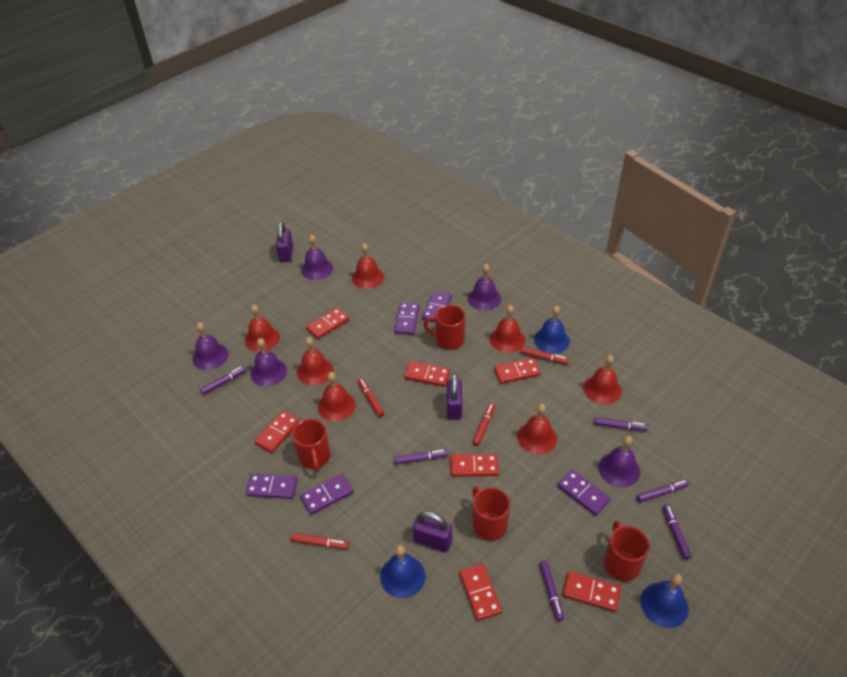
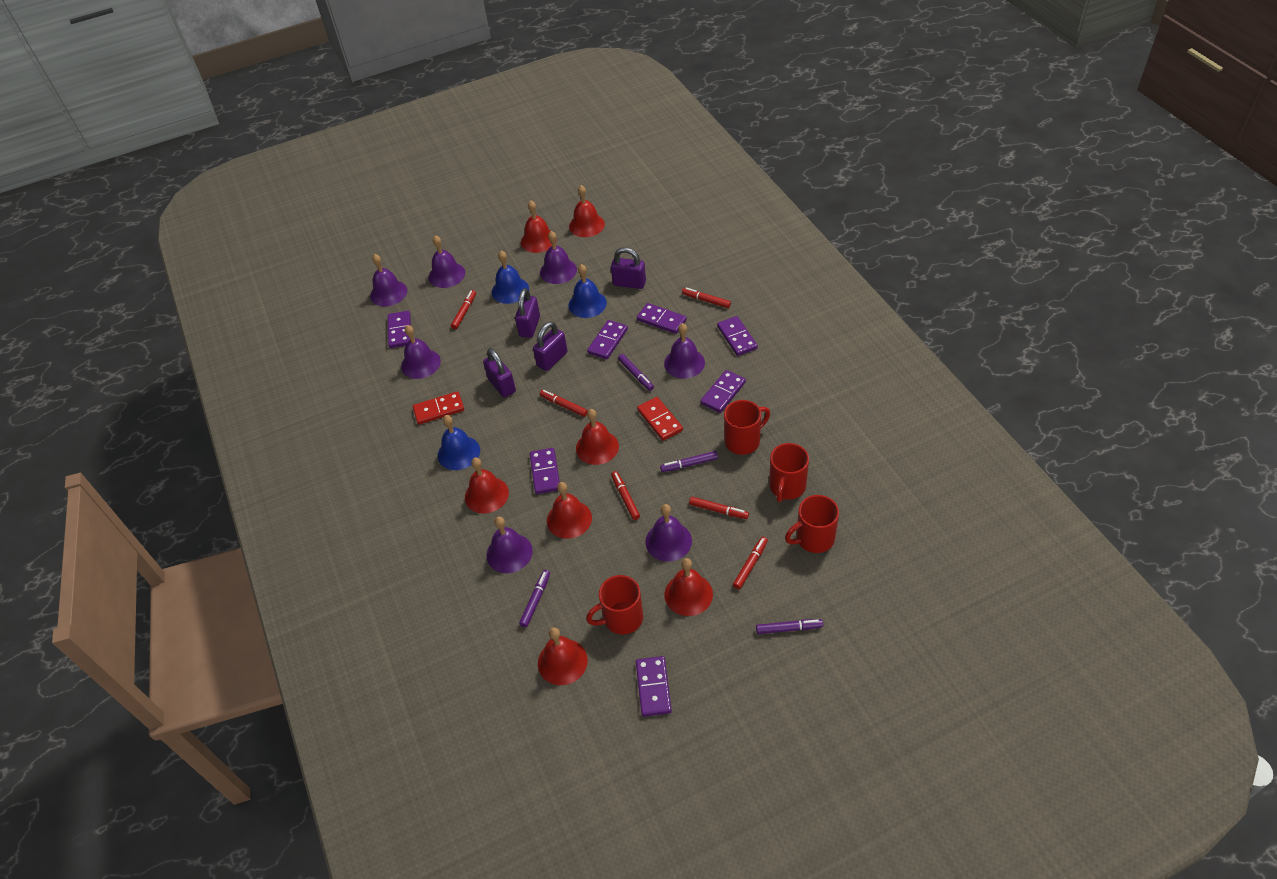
purple bell: [193,322,229,370] [251,338,287,386] [301,234,333,280] [468,264,501,311] [598,436,640,487] = 5 -> [370,254,407,307] [401,325,441,379] [429,235,465,288] [486,517,533,573] [540,231,577,284] [645,504,692,562] [664,323,705,379] = 7
purple domino: [246,474,298,499] [300,474,354,515] [394,303,419,335] [422,291,452,322] [557,470,610,516] = 5 -> [388,311,411,348] [530,448,560,494] [587,320,628,359] [636,656,672,717] [637,303,687,334] [700,370,746,413] [717,316,758,356] = 7
purple marker: [200,366,246,395] [394,450,448,464] [539,561,564,621] [594,417,648,431] [637,480,689,503] [663,504,691,559] = 6 -> [519,570,550,628] [618,354,654,391] [660,451,718,472] [756,619,823,634] = 4
purple padlock: [276,222,293,262] [413,511,452,552] [447,373,462,420] = 3 -> [483,348,516,398] [515,288,540,338] [533,321,567,371] [611,247,646,289] = 4
red domino: [254,411,300,453] [306,308,349,339] [404,361,450,387] [450,454,499,477] [459,564,502,621] [494,358,541,384] [563,571,621,612] = 7 -> [413,391,464,425] [637,397,683,441] = 2
red marker: [291,533,349,549] [358,379,384,417] [472,403,495,446] [521,347,569,364] = 4 -> [451,290,476,329] [539,390,588,417] [611,471,640,520] [682,288,731,308] [689,497,749,519] [733,537,768,589] = 6

